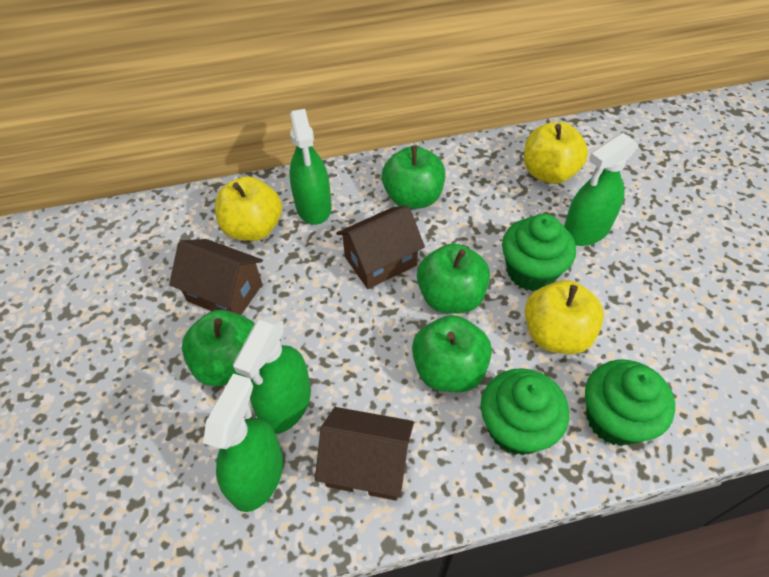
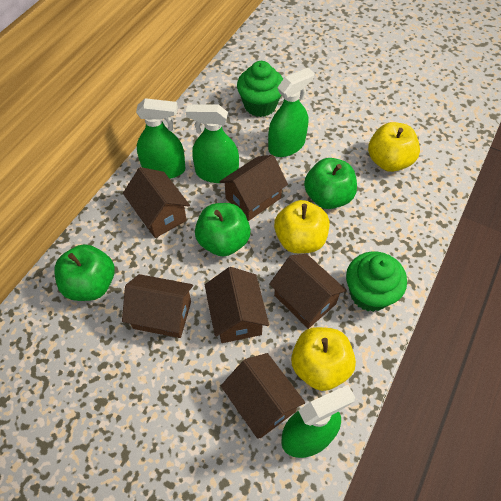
brown house: [169,239,263,315] [315,407,414,501] [336,205,425,289] = 3 -> [122,274,193,338] [123,167,190,238] [205,267,269,343] [219,155,288,221] [221,353,305,439] [269,254,347,329] = 6
green apple: [182,310,255,386] [382,145,445,209] [412,315,492,392] [417,243,490,314] = 4 -> [54,244,115,301] [195,203,251,257] [304,158,357,209] = 3
green cupcake: [481,368,569,456] [502,214,576,292] [585,360,675,446] = 3 -> [237,61,283,117] [346,251,407,312] = 2

